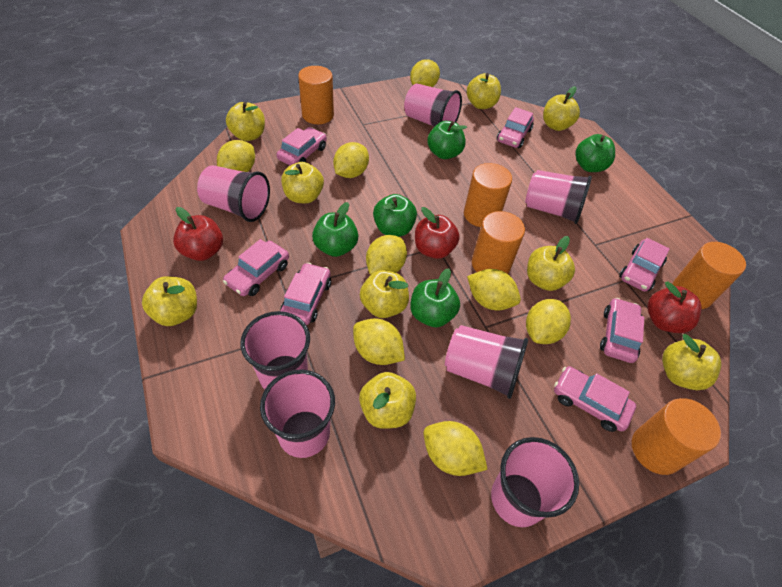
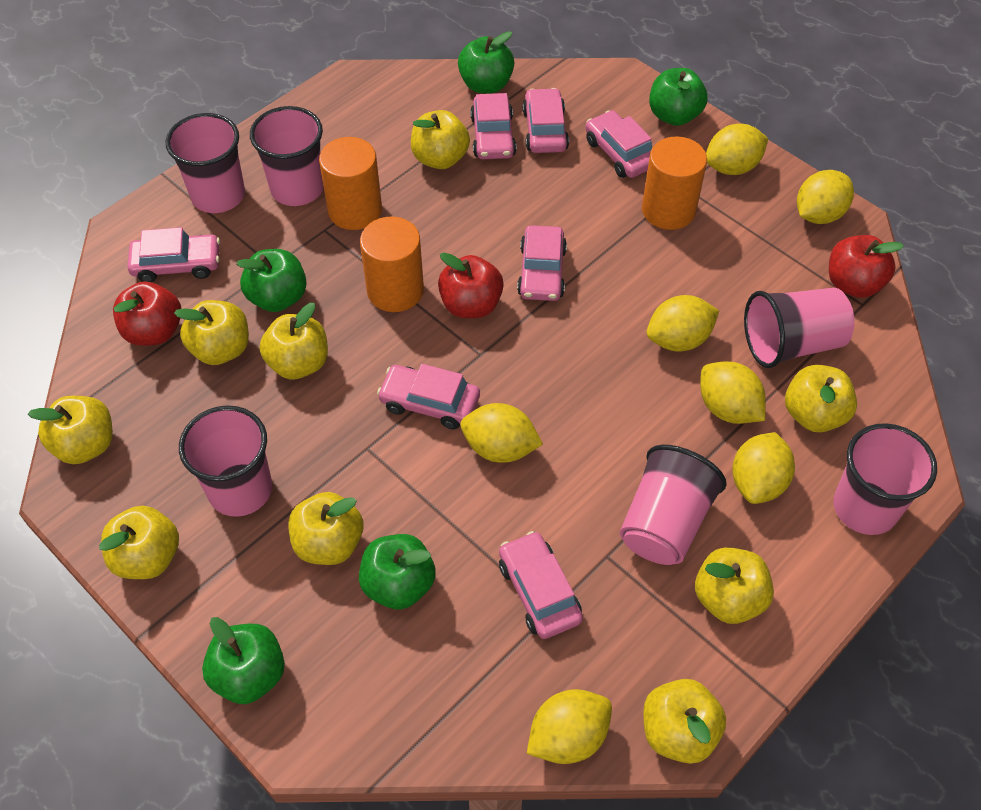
orange cylinder: [298,66,334,124] [464,163,512,227] [472,211,525,274] [632,398,721,475] [672,242,746,309] = 5 -> [319,137,382,230] [360,216,424,312] [642,137,707,230] = 3
pink cup: [197,165,270,222] [240,311,310,389] [260,369,335,458] [404,84,462,127] [445,325,528,399] [491,437,579,527] [525,170,592,224] = 7 -> [166,113,245,213] [179,406,272,517] [250,106,324,206] [620,445,727,565] [744,288,855,368] [834,423,937,535] = 6
yellow lemon: [217,140,255,172] [333,142,369,178] [353,318,405,365] [366,235,407,274] [410,59,440,87] [423,421,488,476] [467,269,521,310] [526,299,571,344] = 8 -> [460,403,543,463] [527,689,612,764] [647,295,719,352] [700,361,766,424] [706,124,769,175] [732,432,795,504] [797,170,854,224] = 7

